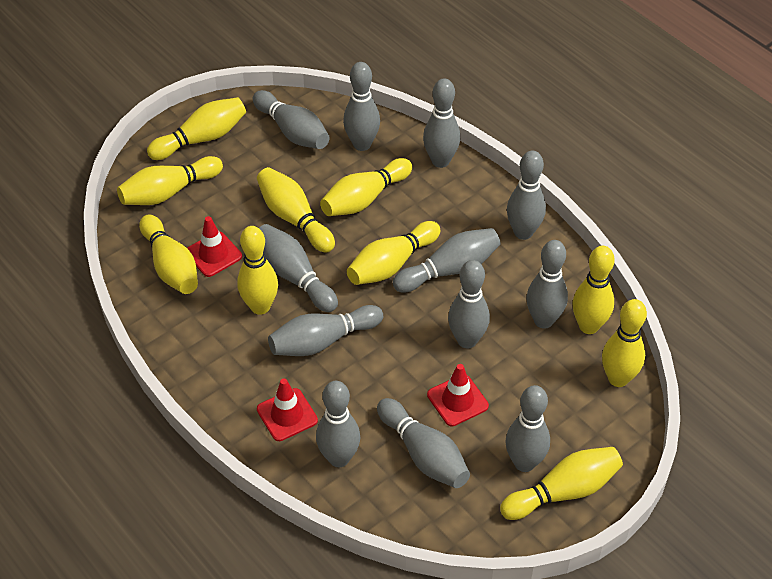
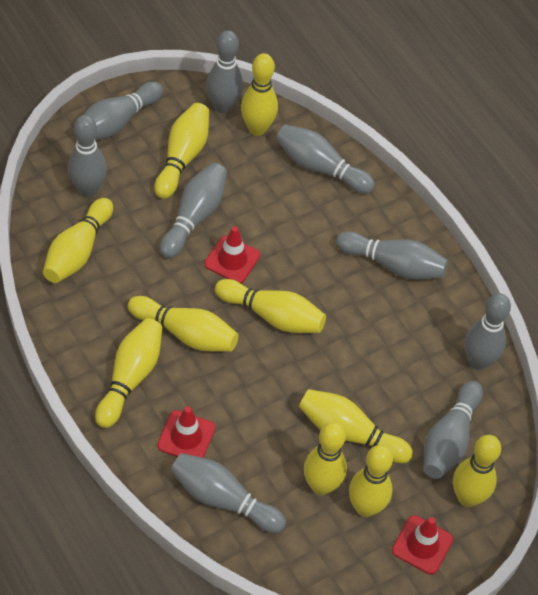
grey bowling pin: [253,90,330,149] [259,224,338,312] [268,305,383,356] [316,381,360,467] [343,62,380,151] [377,398,470,488] [393,228,501,292] [423,79,460,168] [448,260,490,349] [505,385,550,472] [507,151,546,240] [527,240,568,328] = 12 -> [68,115,107,197] [83,82,163,140] [160,163,227,259] [170,453,286,533] [207,30,243,113] [276,124,375,194] [336,232,448,279] [423,381,483,479] [465,293,511,370] = 9

